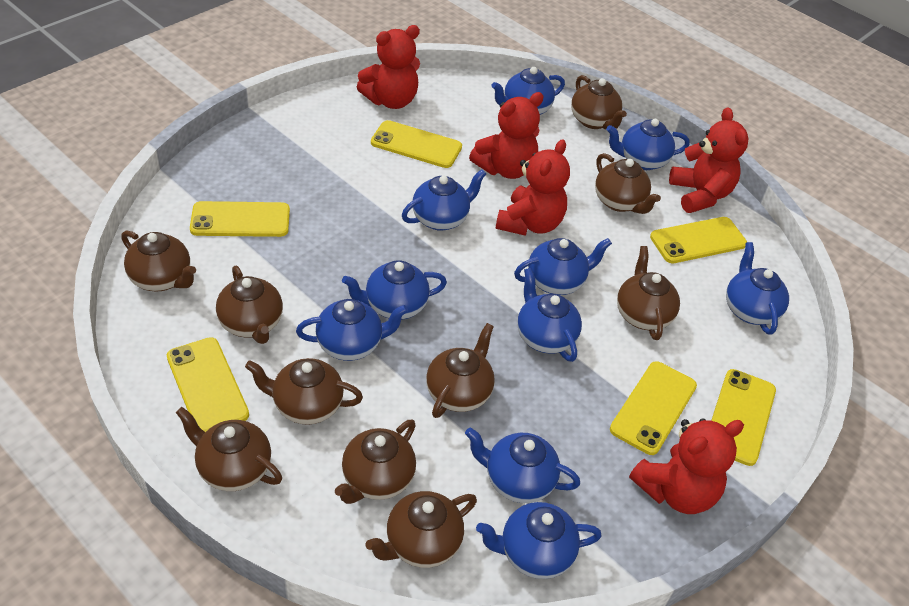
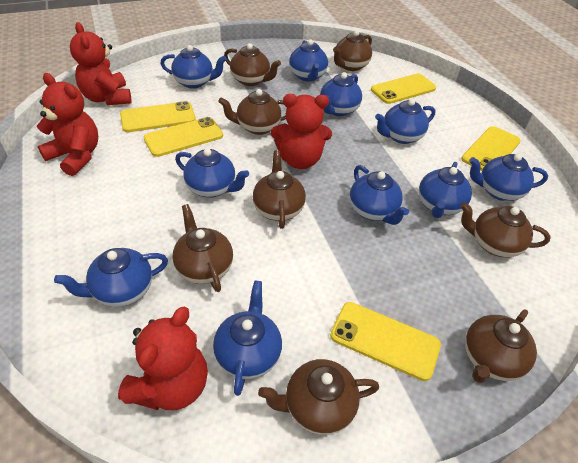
brown teapot: [121,231,196,291] [176,407,282,491] [216,265,283,344] [245,358,363,425] [335,419,416,504] [365,491,477,568] [426,323,495,418] [571,75,627,129] [595,153,661,214] [617,246,680,340] = 10 -> [172,204,233,292] [218,89,286,135] [224,43,281,86] [253,150,306,229] [258,359,379,435] [333,30,372,71] [460,202,551,257] [465,309,537,383] = 8
red teddy bear: [357,25,420,109] [469,92,544,179] [495,139,570,236] [629,418,744,514] [669,107,748,213] = 5 -> [37,73,98,176] [70,22,132,105] [118,307,208,410] [271,94,332,169] = 4
yellow phone: [167,337,249,432] [190,201,290,237] [371,120,462,168] [610,361,697,455] [650,217,747,263] [711,369,776,466] = 6 -> [120,101,196,132] [144,117,223,157] [330,302,441,381] [371,73,436,104] [461,126,521,171] = 5

